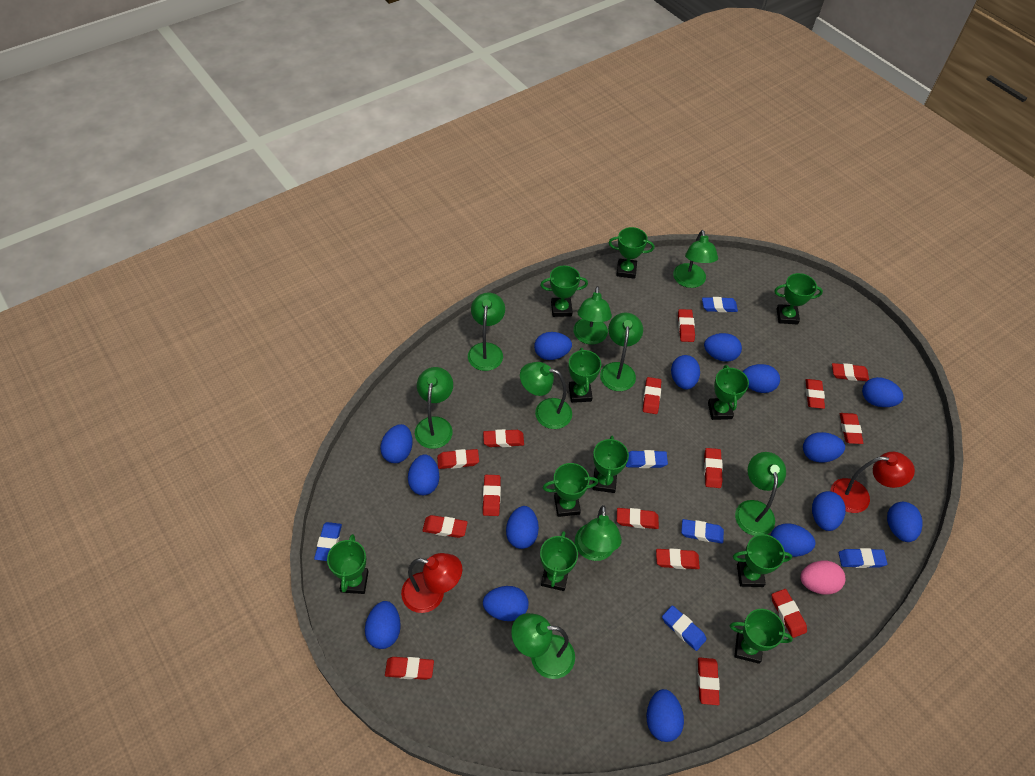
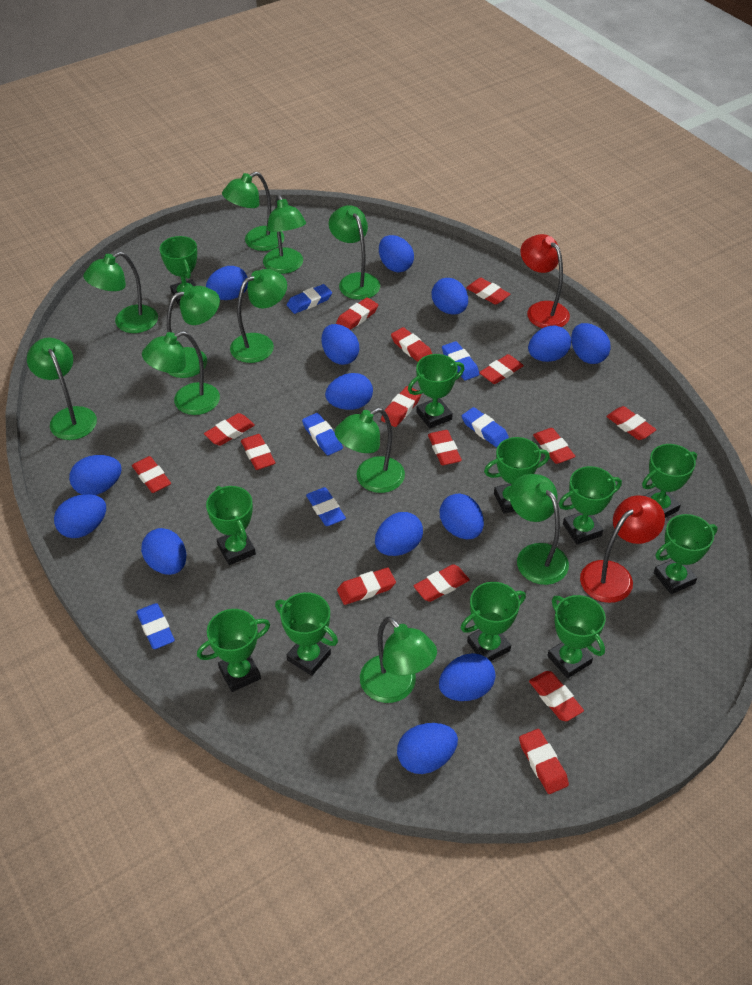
blue egg: [365,601,401,649] [380,424,413,463] [408,454,439,495] [483,586,529,621] [506,506,539,549] [534,332,572,360] [646,689,684,742] [671,355,700,389] [704,333,742,362] [743,364,780,393] [770,523,815,557] [803,432,845,463] [812,491,846,531] [862,377,904,407] [887,502,923,542] = 15 -> [54,494,106,538] [69,455,122,495] [141,528,186,575] [206,266,248,300] [321,324,359,365] [325,373,373,410] [375,512,423,556] [379,235,414,272] [397,723,458,774] [432,278,468,315] [439,653,496,701] [440,494,484,539] [528,325,571,362] [571,323,611,364] = 14
green lamp: [415,367,453,449] [468,293,505,371] [511,613,575,679] [520,362,572,429] [573,286,612,344] [575,505,622,561] [600,313,643,391] [673,230,718,288] [735,452,786,536] = 9 -> [27,338,97,440] [83,252,158,333] [142,331,220,415] [167,286,220,378] [222,172,284,251] [230,269,287,363] [263,194,306,274] [329,205,380,300] [335,408,405,493] [360,617,437,703] [509,474,569,585] = 11
pink egg: [800,560,845,595] = 1 -> none = 0

